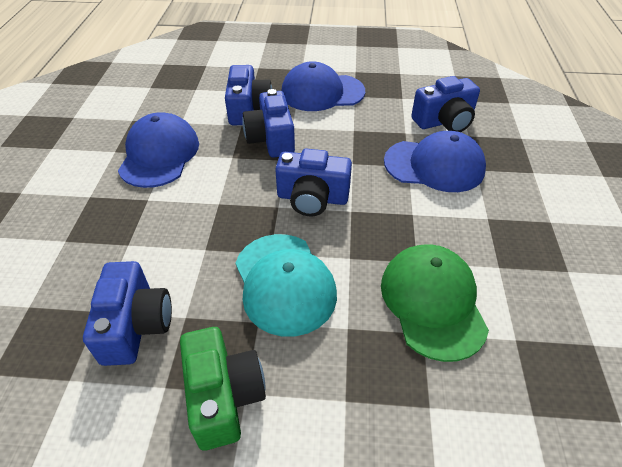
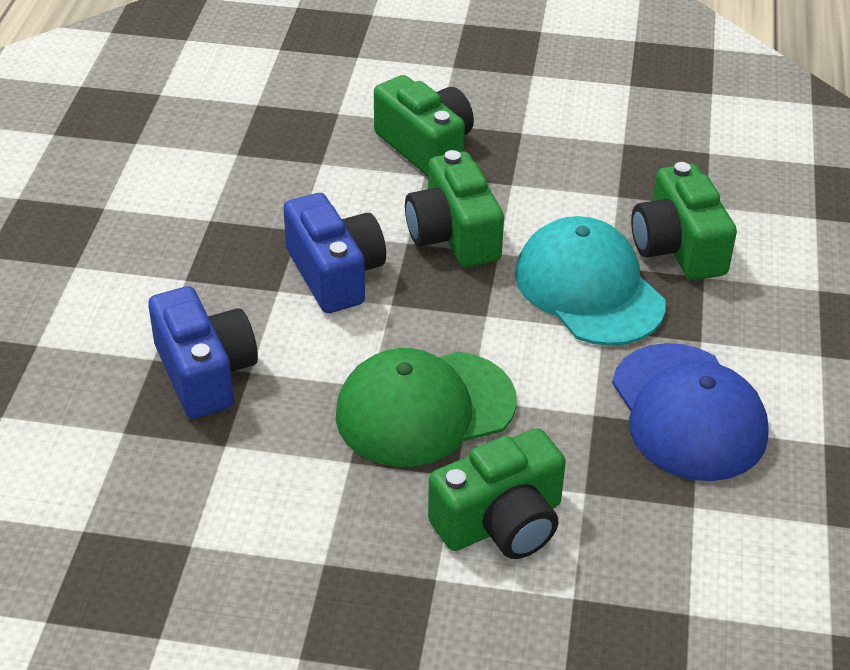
blue camera: [83,261,172,366] [225,65,272,125] [242,89,295,158] [275,149,352,216] [411,76,480,132] = 5 -> [148,286,258,419] [283,193,386,313] = 2
blue cap: [118,112,199,188] [281,61,365,111] [384,131,486,192] = 3 -> [612,343,769,481] = 1
green camera: [180,327,266,450] = 1 -> [374,75,474,176] [405,150,504,267] [428,428,566,559] [631,162,737,280] = 4

